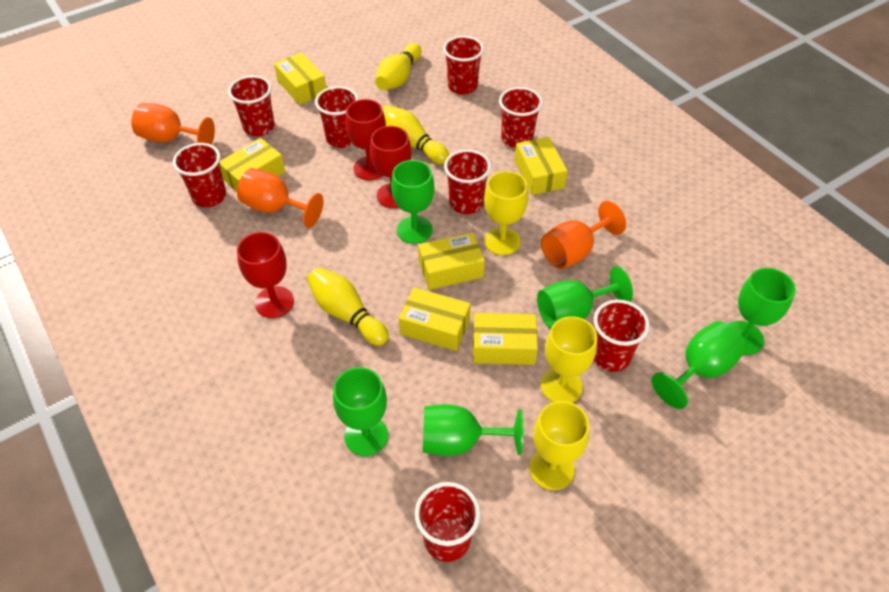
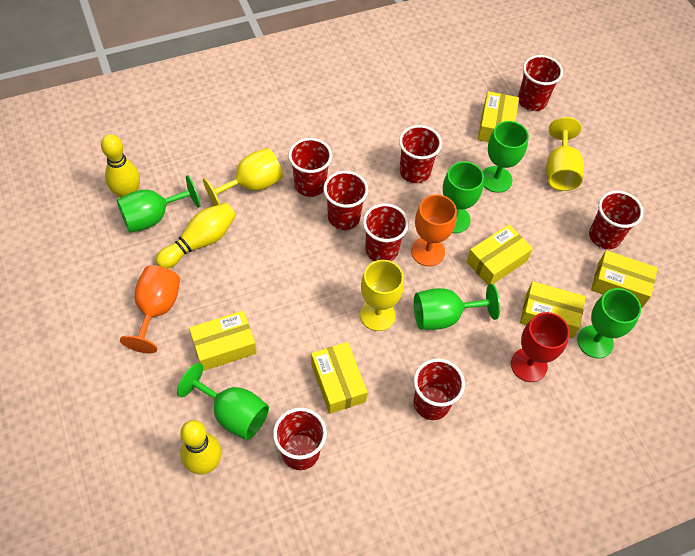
orange goblet: [131,103,215,145] [237,168,324,228] [541,201,626,269] = 3 -> [120,265,180,353] [411,194,457,266] = 2
red goblet: [237,232,294,318] [345,99,386,180] [370,126,412,208] = 3 -> [511,312,570,382] = 1

